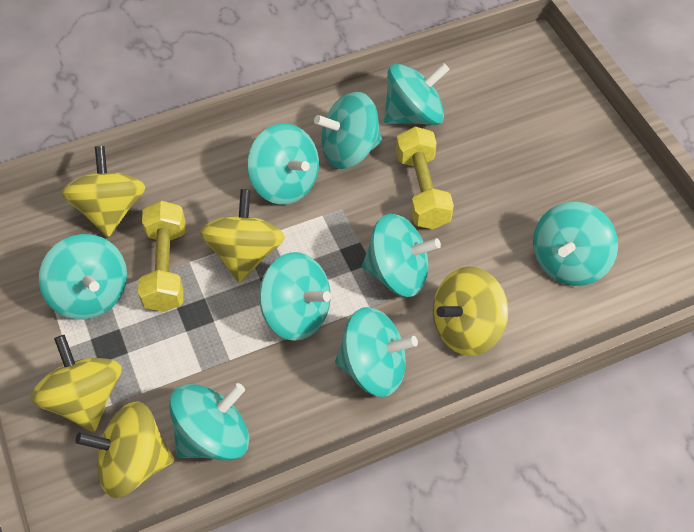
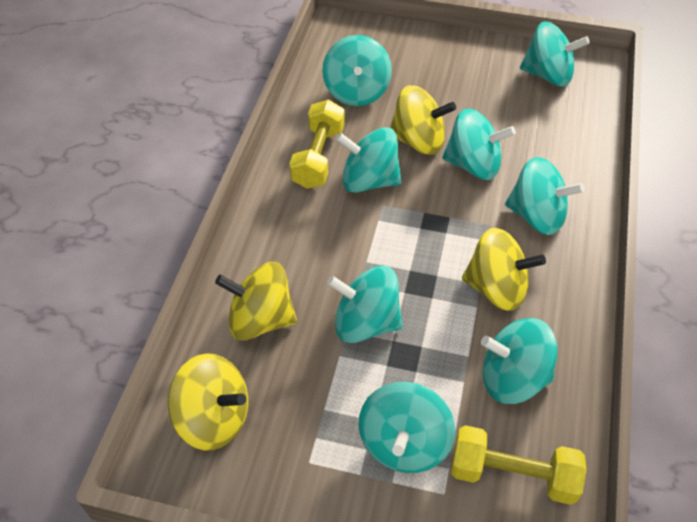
turquoise spinning top: [39,234,127,319] [169,383,249,461] [247,124,319,205] [259,252,331,341] [314,92,382,169] [335,307,418,397] [362,214,441,297] [384,63,450,125] [533,202,618,286] = 9 -> [323,35,392,106] [327,266,403,343] [336,127,402,193] [359,382,456,473] [442,109,516,180] [481,318,558,404] [505,157,585,235] [520,21,590,87] = 8
yellow spinning top: [30,335,122,432] [61,146,146,237] [75,401,174,498] [200,189,285,283] [433,267,508,356] = 5 -> [168,353,248,450] [215,262,297,341] [390,85,456,155] [462,228,546,311] = 4

